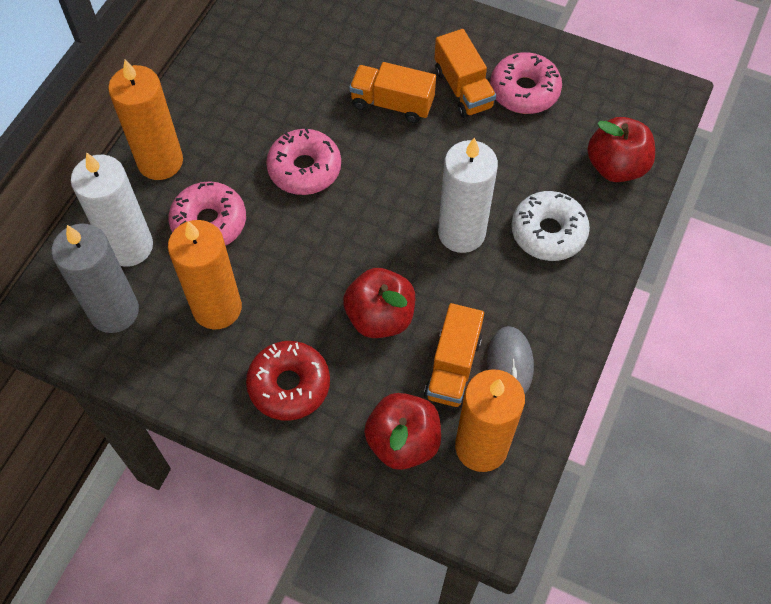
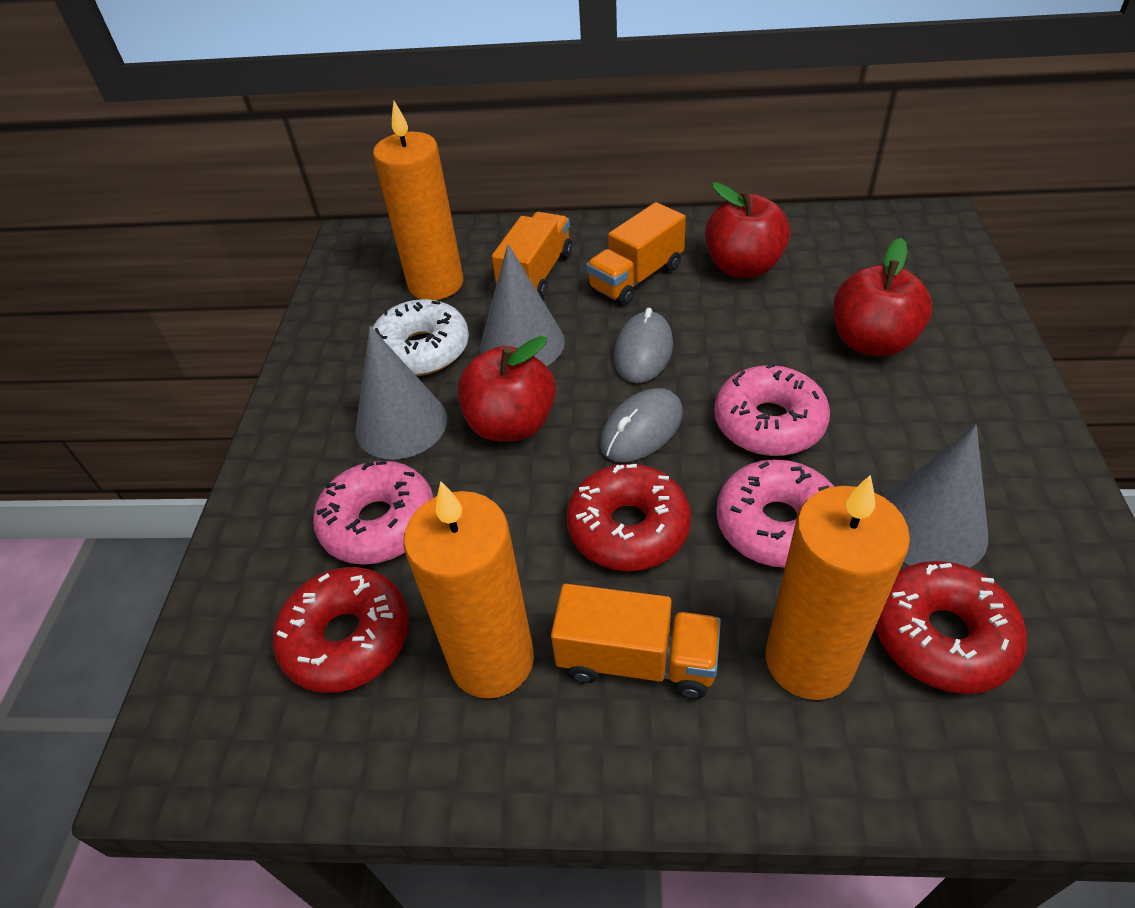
grey candle: [52,224,139,333] = 1 -> none = 0
grey cone: none = 0 -> [355,326,447,460] [480,244,565,366] [884,425,988,568] = 3
grey mouse: [487,326,534,394] = 1 -> [600,388,683,462] [614,308,673,383] = 2
red donut: [246,341,330,421] = 1 -> [273,567,409,693] [566,464,691,571] [875,561,1027,694] = 3
white candle: [71,152,153,267] [438,137,498,253] = 2 -> none = 0

